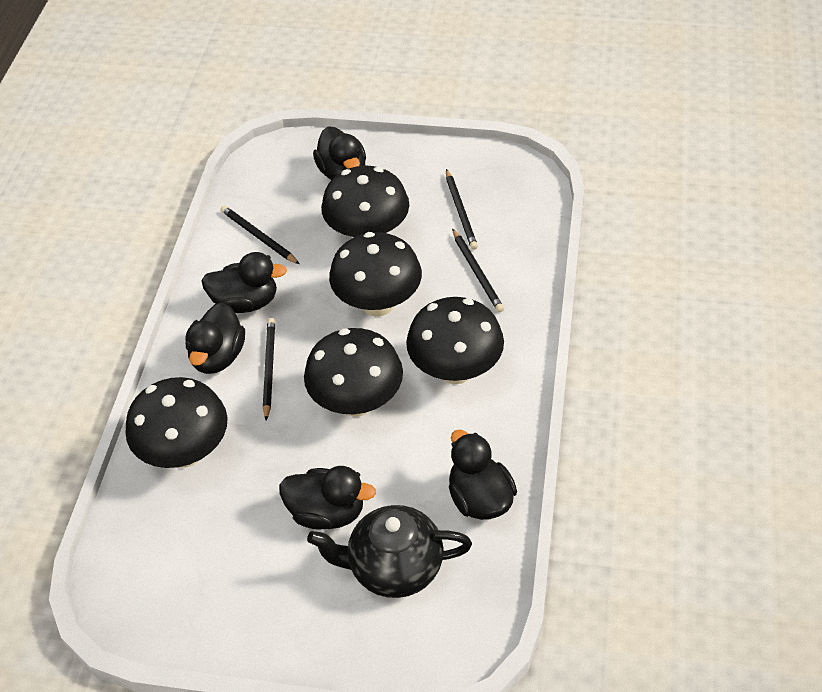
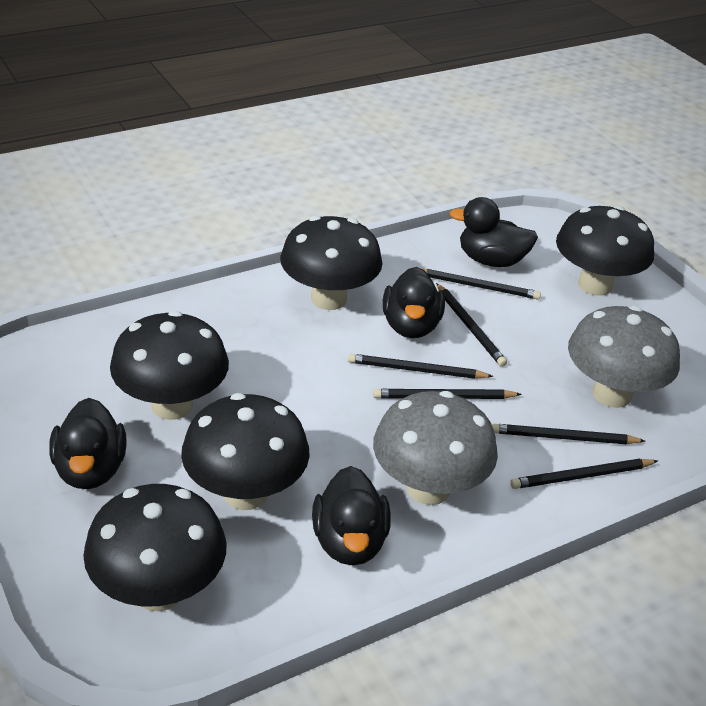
black duck: [185,302,245,374] [201,252,287,313] [279,466,376,530] [313,127,366,180] [449,430,517,520] = 5 -> [49,398,127,489] [312,466,391,565] [383,267,445,338] [450,197,538,267] = 4
black pencil: [221,206,300,264] [263,318,275,421] [446,169,478,250] [452,229,504,312] = 4 -> [348,354,494,379] [373,389,522,399] [423,269,541,300] [436,283,507,367] [492,424,645,444] [510,459,658,489] = 6
black teapot: [307,505,472,598] = 1 -> none = 0
grey mushroom: none = 0 -> [373,391,498,505] [568,306,680,408] = 2

